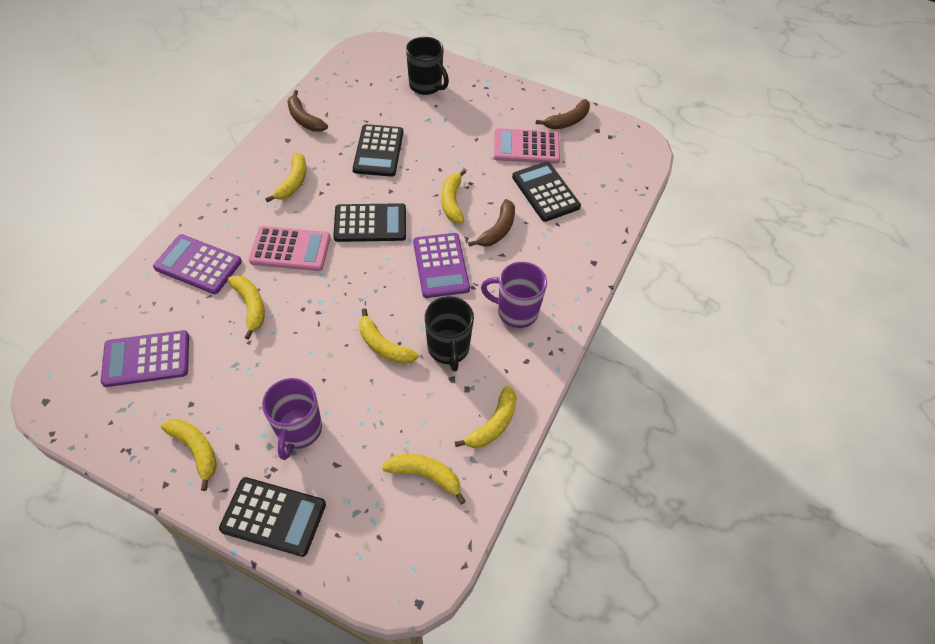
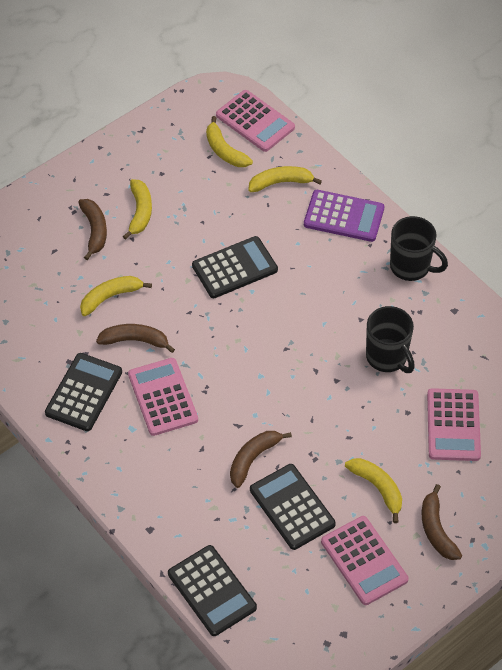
brown banana: [287,90,328,132] [468,199,515,247] [536,99,590,129] = 3 -> [78,199,107,260] [96,324,175,353] [230,431,292,488] [422,484,462,560] = 4
pink calculator: [249,226,331,271] [494,128,560,164] = 2 -> [128,358,198,436] [216,90,295,152] [321,516,409,605] [427,388,481,461] = 4
purple calculator: [101,330,189,387] [153,234,242,294] [413,233,470,298] = 3 -> [304,190,385,242] = 1
purple mug: [262,378,322,460] [481,262,547,328] = 2 -> none = 0
yellow banana: [161,419,217,491] [228,275,265,340] [265,152,307,203] [359,308,418,364] [382,454,466,504] [442,169,466,223] [455,385,517,448] = 7 -> [80,276,152,316] [123,179,152,240] [206,116,253,167] [248,166,322,192] [345,458,402,523] = 5

